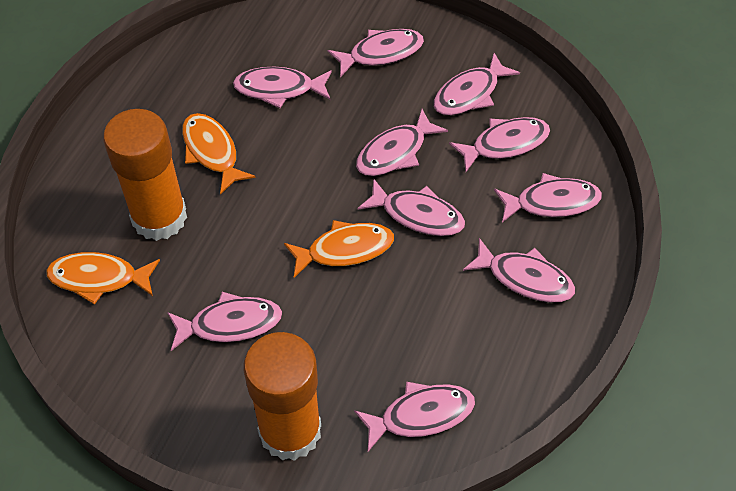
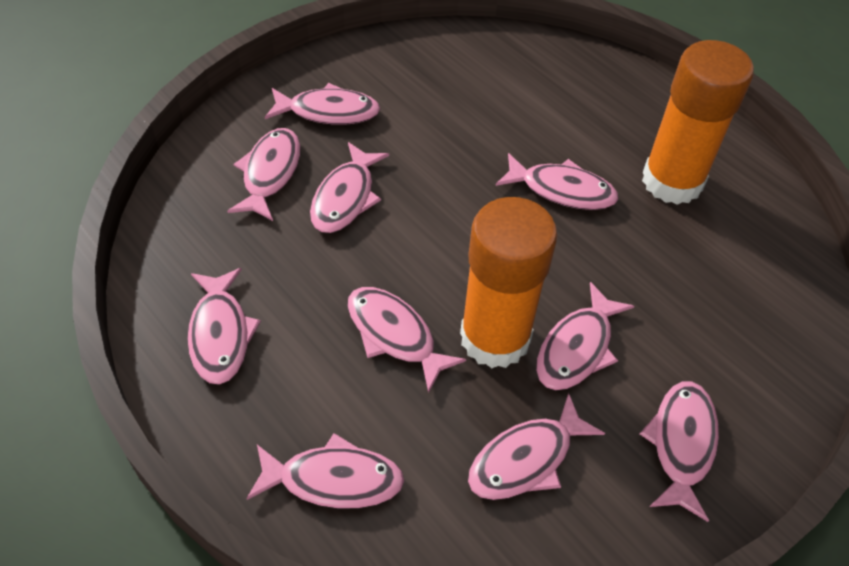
orange fish: [46,252,160,305] [182,113,256,195] [284,220,394,278] = 3 -> none = 0

